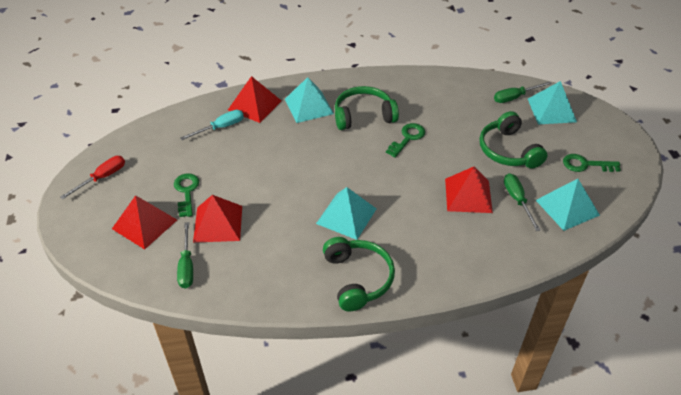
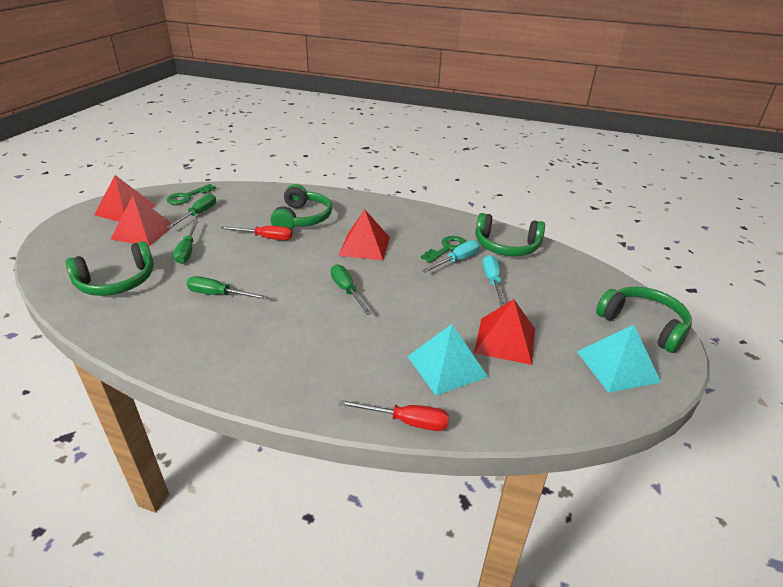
green headphones: [323,237,395,312] [335,86,399,130] [479,111,547,168] = 3 -> [65,241,154,296] [270,184,332,230] [475,213,545,256] [596,287,692,353] = 4
green key: [174,173,199,217] [386,123,425,158] [563,154,621,172] = 3 -> [166,184,216,205] [421,236,466,263] = 2
green screwdriver: [177,222,193,288] [494,81,552,103] [504,173,540,231] = 3 -> [166,194,216,228] [173,221,199,264] [187,276,268,300] [331,264,372,315] = 4
red screwdriver: [60,156,125,200] = 1 -> [220,226,292,240] [339,400,449,431] = 2
turquoise pyramid: [285,77,334,123] [316,187,376,240] [528,81,577,124] [536,179,600,231] = 4 -> [407,324,488,396] [577,325,661,393] = 2
turquoise screwdriver: [180,110,244,140] = 1 -> [422,240,480,273] [483,255,505,306] = 2

